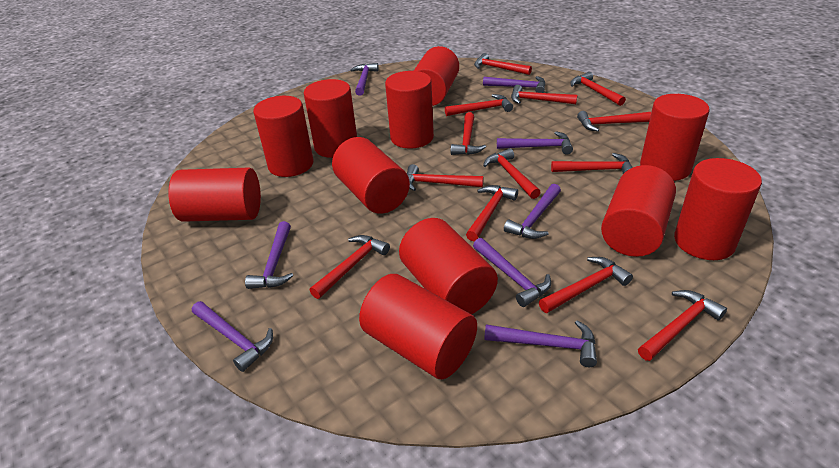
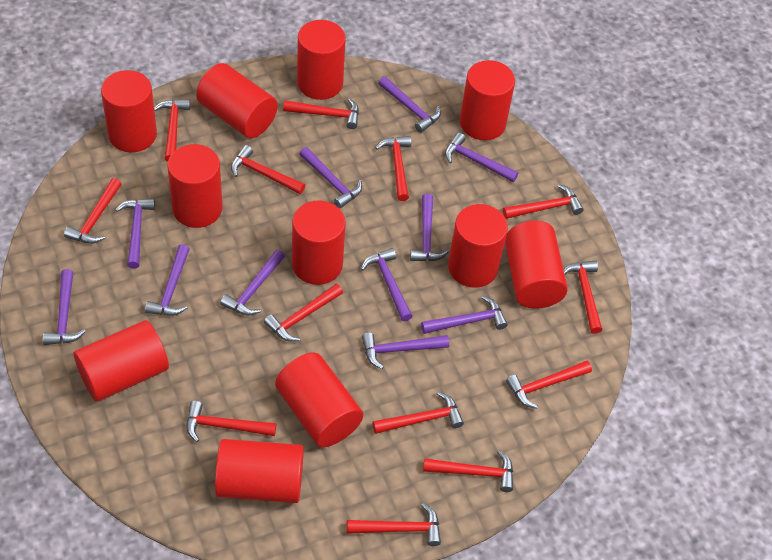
purple hammer: [192,301,273,372] [245,221,293,289] [351,63,379,96] [473,238,551,307] [483,76,546,93] [484,320,597,367] [497,131,573,154] [504,184,561,239] = 8 -> [43,269,86,345] [116,198,155,269] [145,244,190,316] [220,249,285,316] [299,147,362,208] [361,248,412,321] [362,332,449,369] [378,76,441,133] [410,194,449,261] [421,296,508,334] [445,133,518,182] = 11

